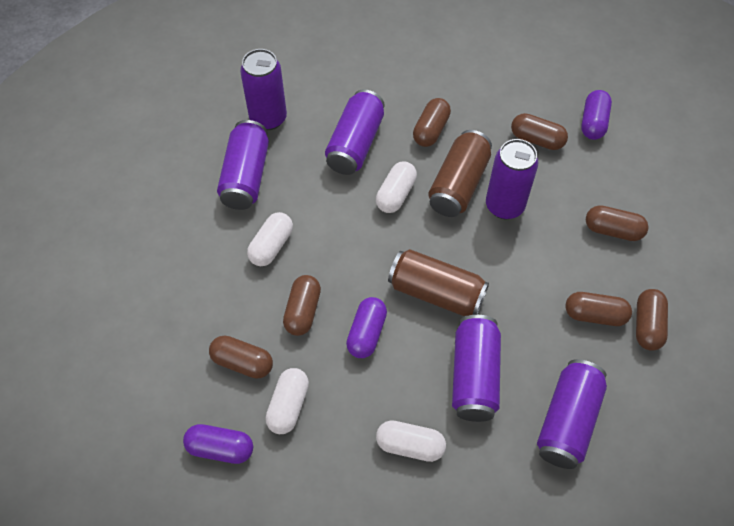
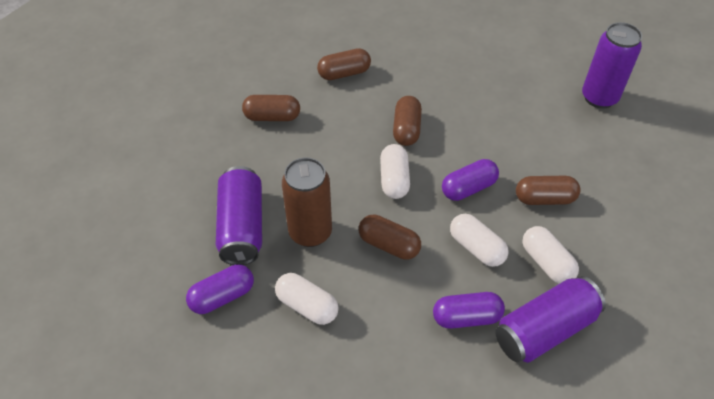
brown can: [388,249,489,316] [428,130,492,217] = 2 -> [282,157,332,247] = 1
brown capsule: [209,336,273,379] [283,275,321,336] [413,98,451,147] [511,113,568,150] [565,292,632,326] [586,205,648,241] [636,289,668,351] = 7 -> [242,95,300,121] [317,48,371,80] [359,214,421,260] [393,96,422,146] [516,176,581,205] = 5
purple can: [217,120,269,210] [240,49,287,130] [325,89,384,175] [452,315,501,422] [486,139,539,219] [537,359,607,469] = 6 -> [216,166,262,265] [495,276,606,363] [582,22,642,109] = 3

